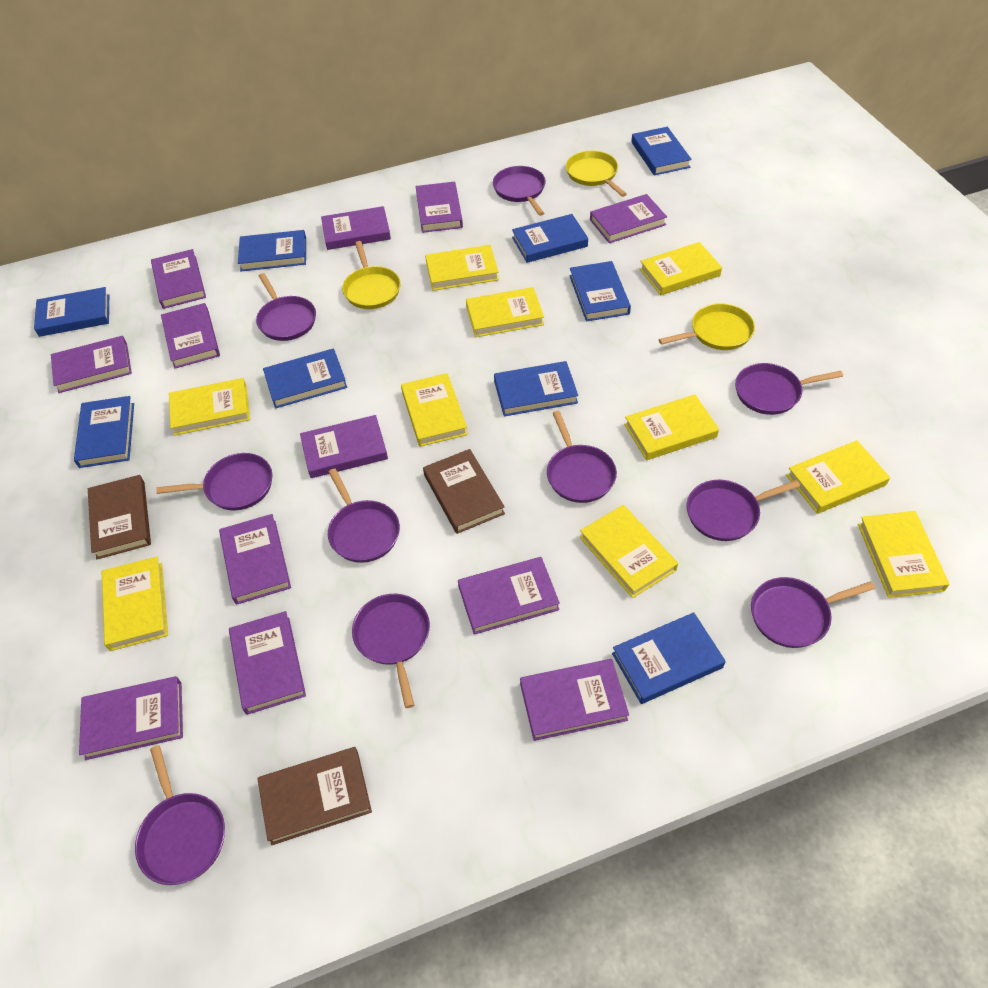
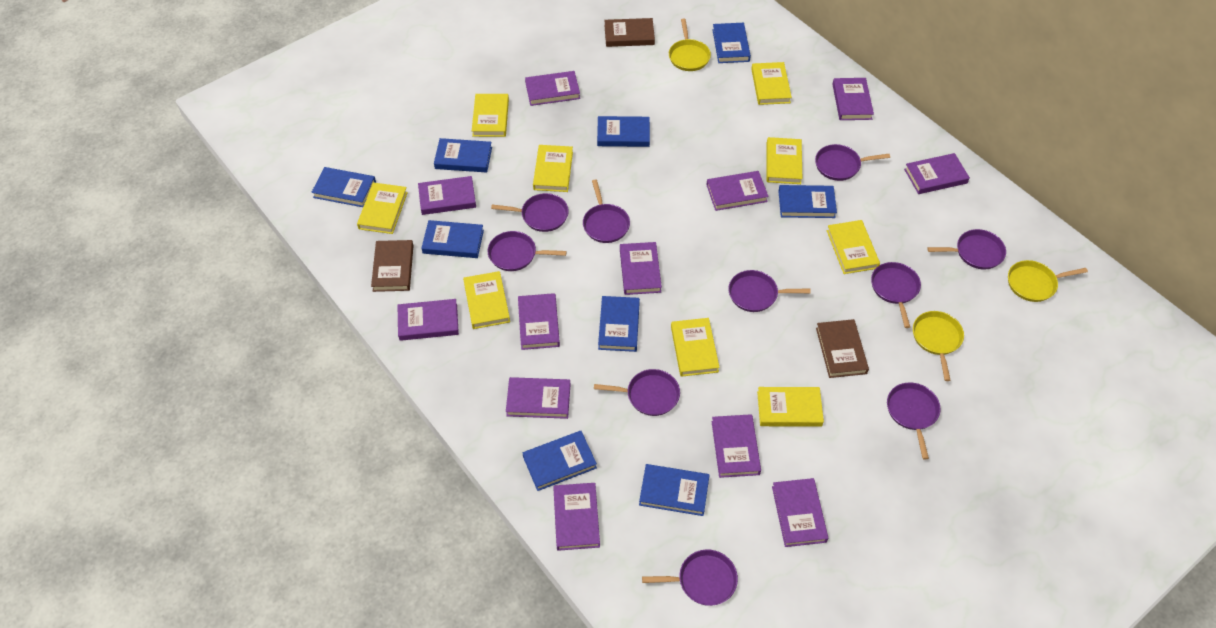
yellow book: [102,557,168,651] [169,378,250,436] [401,373,468,447] [425,245,499,291] [466,287,544,337] [580,505,678,598] [624,394,719,460] [640,242,722,295] [786,440,890,514] [858,511,949,598] = 10 -> [357,182,408,234] [463,271,510,329] [472,94,509,137] [533,145,573,192] [671,318,720,377] [751,62,792,105] [757,387,824,427] [767,137,802,184] [827,220,880,274] = 9

